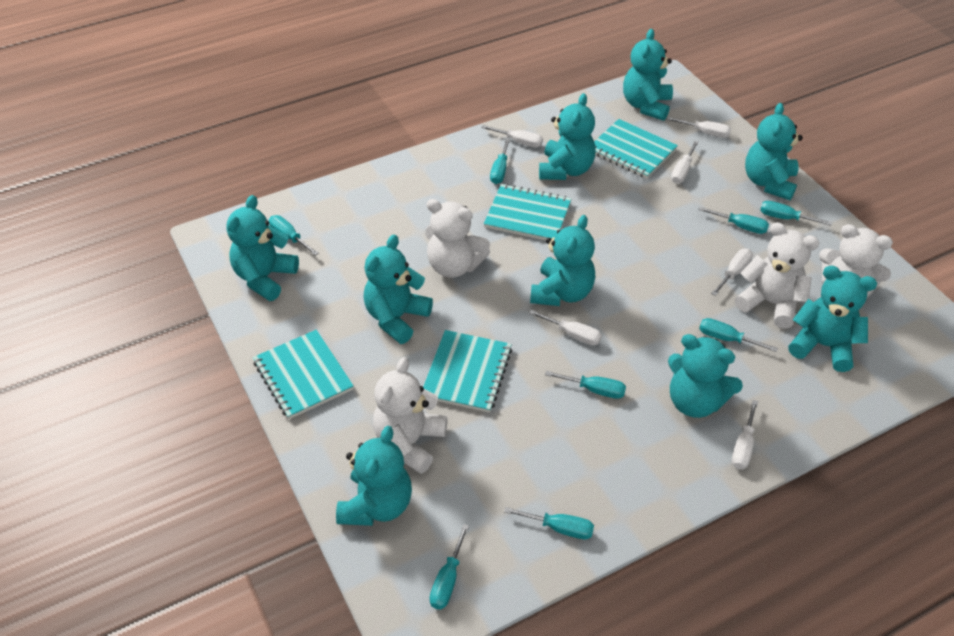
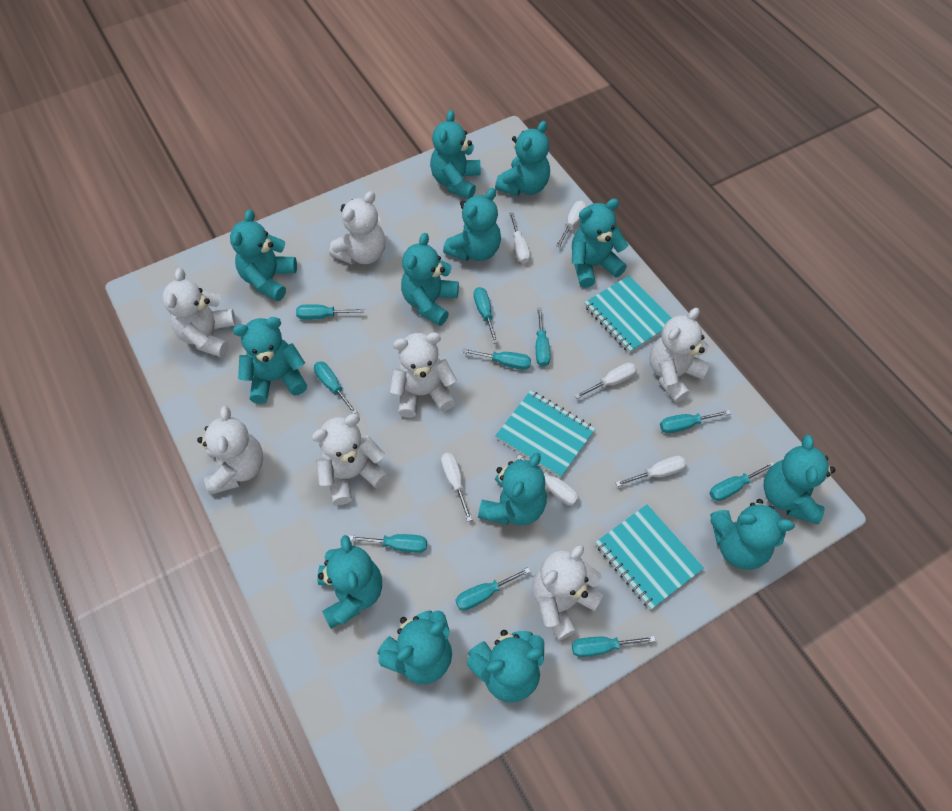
turquoise notebook: [253,330,354,419] [423,330,512,413] [484,184,571,240] [594,119,678,179] = 4 -> [495,390,595,478] [584,276,671,353] [595,504,704,610] = 3
turquoise screwdriver: [269,215,319,256] [430,524,469,609] [490,138,510,184] [504,507,594,539] [545,371,626,399] [698,207,769,234] [699,318,778,352] [760,201,832,226] = 8 -> [296,304,364,320] [314,361,357,414] [349,534,427,553] [455,567,530,610] [462,349,531,370] [474,287,498,344] [536,307,551,367] [572,636,655,657] [660,410,731,433] [709,462,774,501] = 10
turquoise teddy bear: [226,195,299,301] [336,426,412,526] [363,235,433,344] [530,215,595,306] [539,93,596,180] [623,29,673,121] [668,334,743,418] [745,103,803,200] [788,265,877,372] = 9 -> [230,209,297,301] [233,317,307,404] [317,535,382,629] [377,610,452,684] [401,233,459,326] [430,110,481,199] [443,188,501,262] [467,630,544,703] [478,453,547,525] [495,121,550,196] [572,199,628,288] [710,499,795,570] [763,435,835,524] = 13
white teddy bear: [373,357,447,474] [425,199,490,278] [735,222,819,329] [819,224,893,298] = 4 -> [162,268,236,357] [197,406,263,495] [312,414,389,505] [329,191,386,265] [390,333,457,418] [532,545,604,641] [649,308,710,403] = 7

